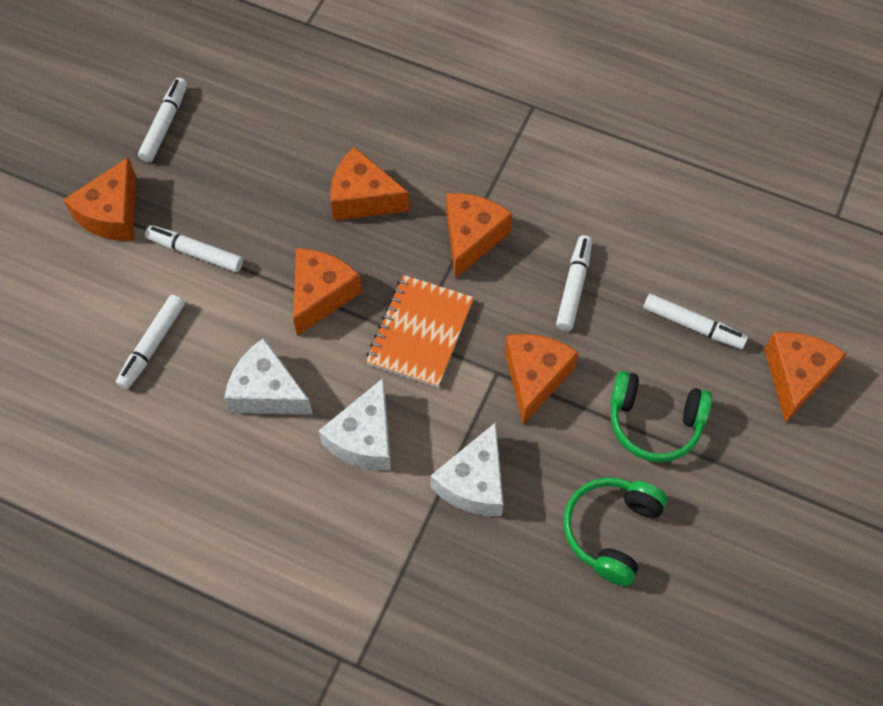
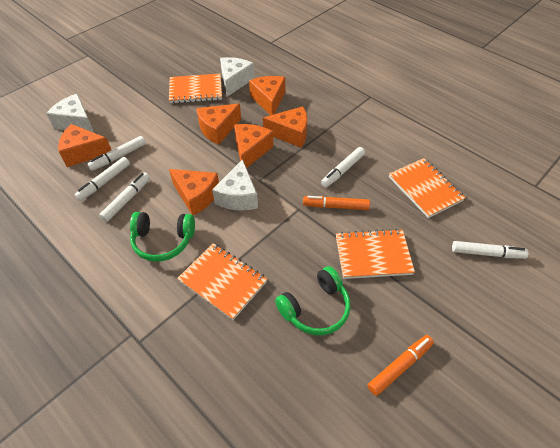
orange marker: none = 0 -> [303,196,370,210] [367,335,434,396] = 2
orange notebook: [366,275,474,388] = 1 -> [169,74,222,103] [177,243,267,320] [336,229,415,279] [389,158,466,218] = 4

